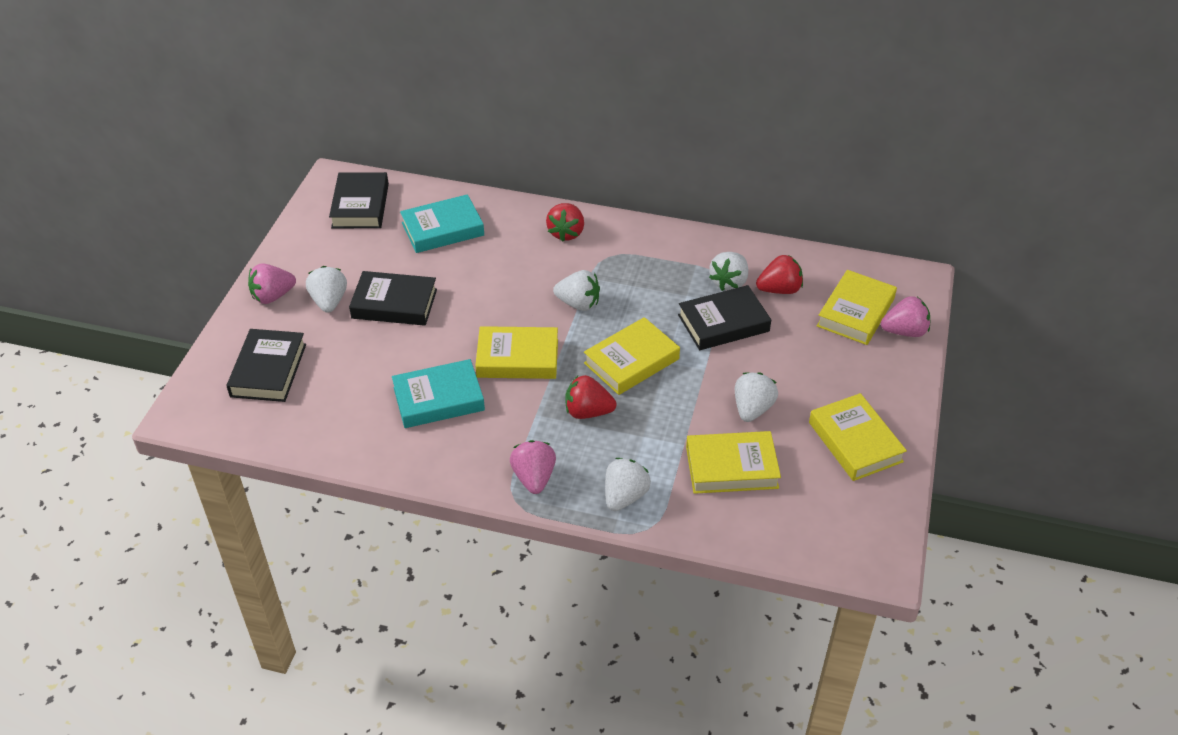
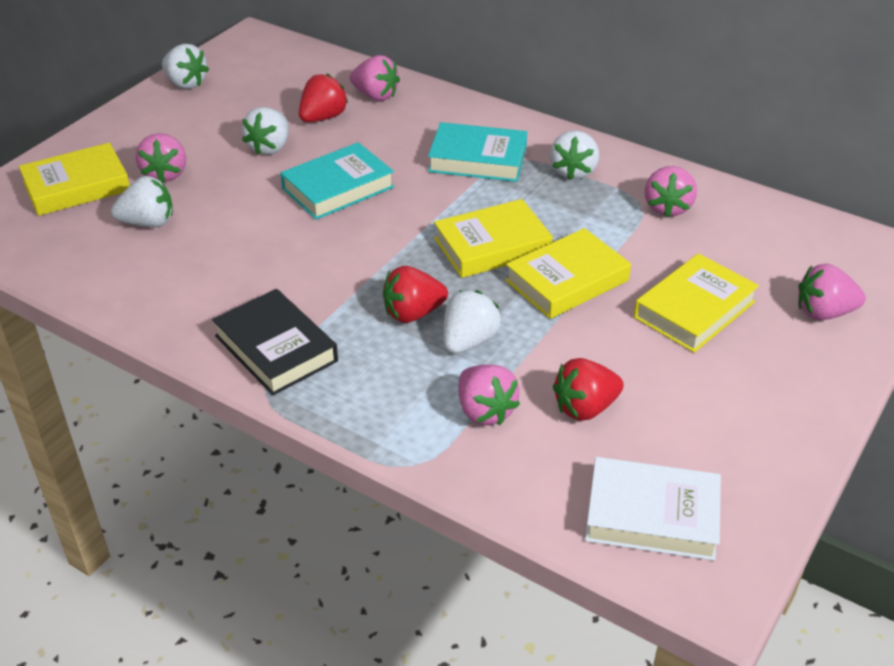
black book: [226,329,306,402] [329,172,389,228] [349,271,437,326] [678,285,771,350] = 4 -> [212,289,338,395] = 1
pink strawberry: [248,263,296,304] [510,440,556,494] [881,296,930,337] = 3 -> [136,133,186,182] [350,55,400,101] [459,364,520,425] [645,166,697,217] [798,263,866,320] = 5
white book: none = 0 -> [585,457,721,561] = 1
yellow book: [475,326,558,379] [584,317,680,395] [686,431,781,494] [809,393,907,481] [817,270,897,345] = 5 -> [19,143,130,216] [434,199,553,278] [505,228,631,319] [634,253,759,353] = 4

